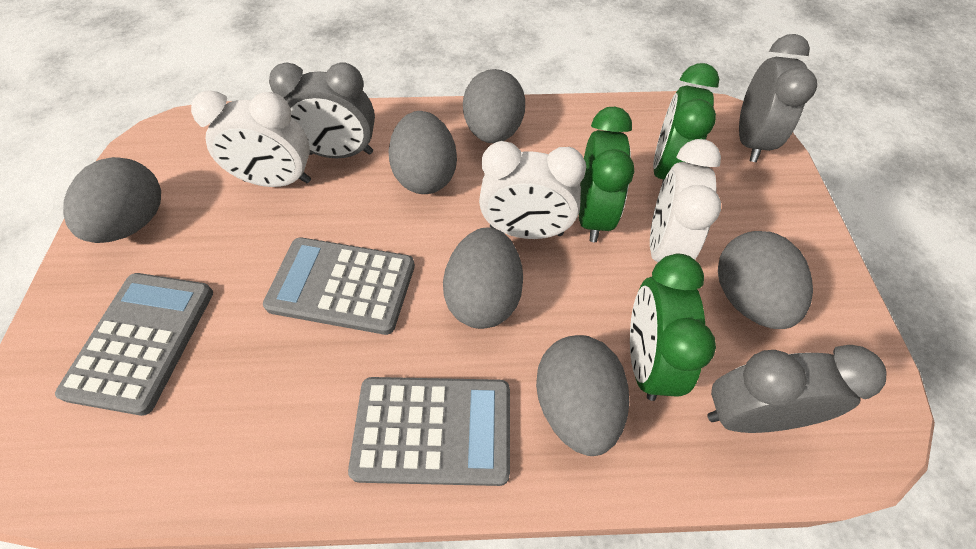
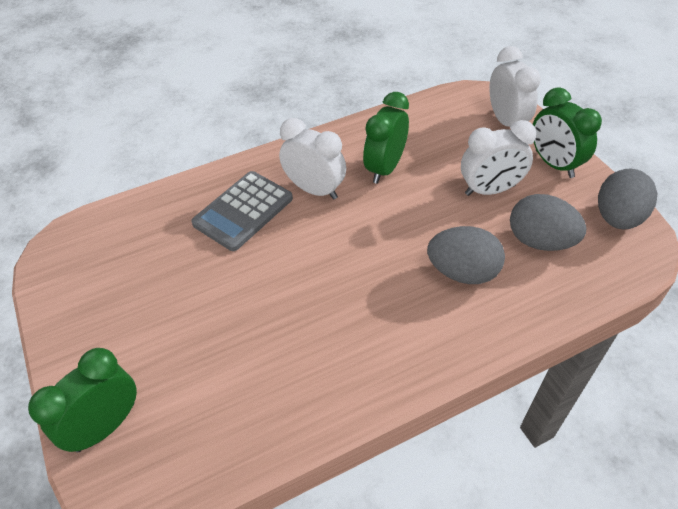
grey calculator: [55,273,213,416] [263,237,415,335] [348,377,510,486] = 3 -> [191,171,293,251] = 1
grey clock: [269,62,375,158] [707,345,887,433] [739,34,817,162] = 3 -> none = 0
grey egg: [63,157,161,243] [388,111,457,194] [443,228,523,329] [463,69,525,143] [536,335,629,456] [718,231,813,329] = 6 -> [427,226,505,284] [510,194,587,251] [598,169,657,229] = 3

